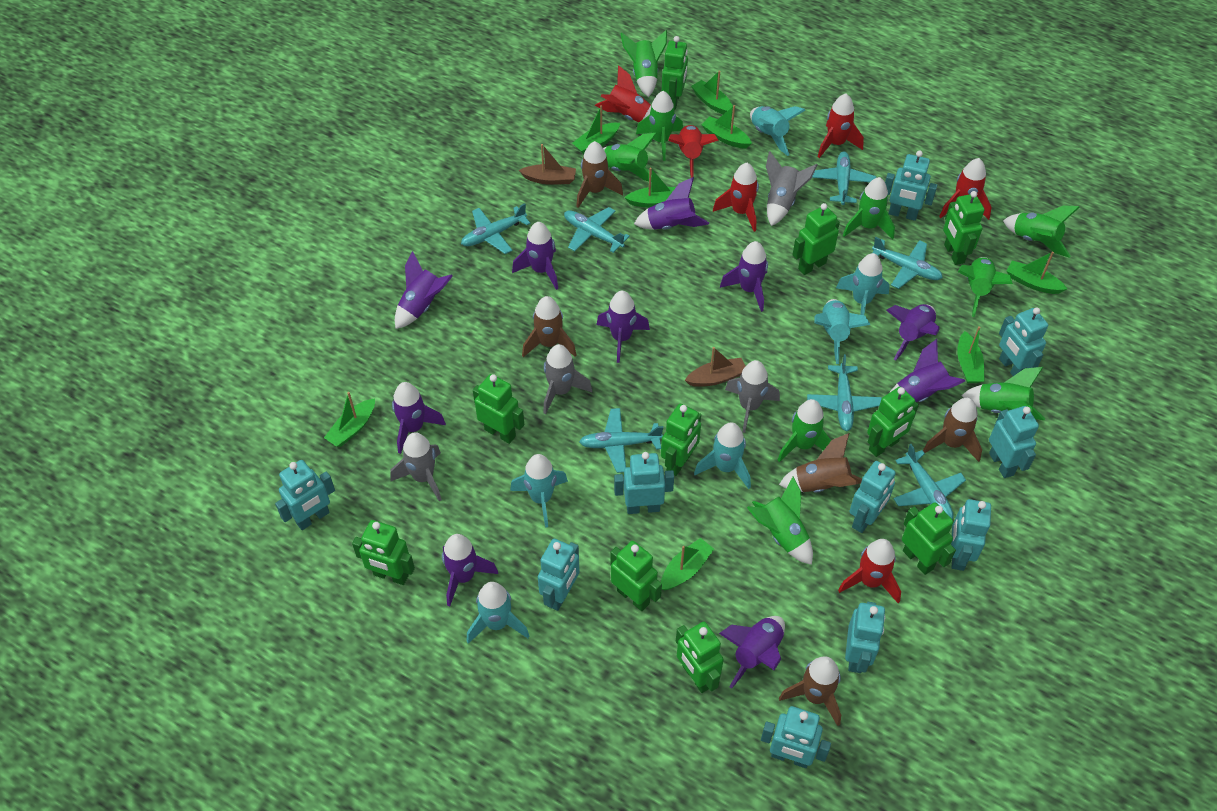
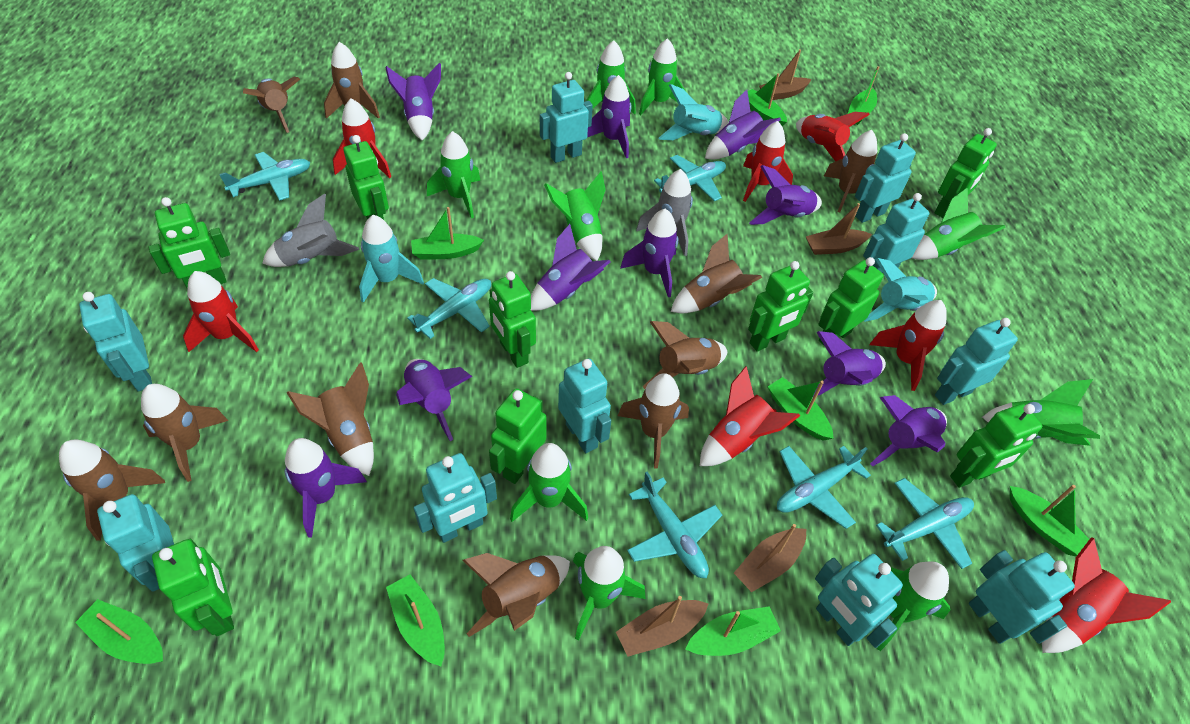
brown boat: [519,144,576,185] [685,347,746,387] = 2 -> [616,596,709,657] [734,524,806,592] [759,49,812,100] [806,203,872,255] = 4
brown rocket: [522,296,576,357] [576,141,623,208] [779,433,862,493] [779,656,841,726] [923,398,982,462] = 5 -> [59,440,165,541] [141,384,229,482] [243,77,300,133] [287,362,374,476] [324,42,380,119] [463,553,570,637] [618,373,689,469] [642,321,727,389] [671,234,762,313] [824,130,877,213] = 10
green robot: [352,520,415,585] [473,374,524,444] [610,541,662,611] [661,404,701,476] [662,36,688,110] [676,622,724,693] [792,203,840,275] [867,387,919,457] [902,502,956,575] [943,191,985,265] = 10 -> [148,197,230,290] [152,539,234,636] [343,135,389,220] [489,271,536,368] [489,388,547,484] [748,261,813,352] [818,257,884,345] [934,128,997,218] [950,404,1042,488] = 9
grey rocket: [391,432,442,502] [543,344,592,414] [725,360,780,433] [766,151,818,226] = 4 -> [262,194,359,267] [636,169,693,256] = 2
red rocket: [595,65,652,122] [668,125,719,178] [713,163,759,232] [818,94,864,158] [838,539,901,603] [939,158,992,220] = 6 -> [183,271,259,352] [333,99,391,178] [700,366,800,466] [743,121,793,202] [796,112,870,162] [869,300,947,391] [1042,537,1171,653] = 7
turquoise plane: [461,203,531,254] [564,207,630,253] [579,408,663,473] [807,354,882,431] [812,152,876,205] [872,237,943,289] [893,444,966,519] = 7 -> [219,152,311,201] [407,278,491,339] [627,472,722,578] [654,155,726,201] [777,446,871,529] [876,478,974,569] = 6
turquoise rocket: [466,582,529,644] [510,454,568,528] [694,422,751,489] [750,106,805,156] [814,299,870,364] [836,253,890,315] = 6 -> [359,215,424,303] [658,84,729,140] [864,258,937,322] = 3

